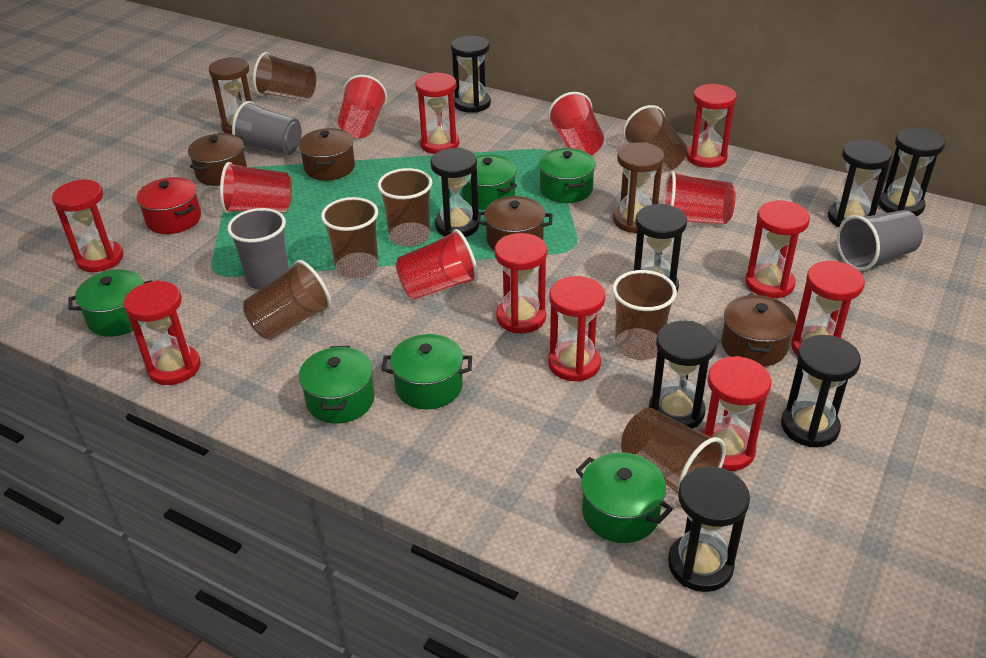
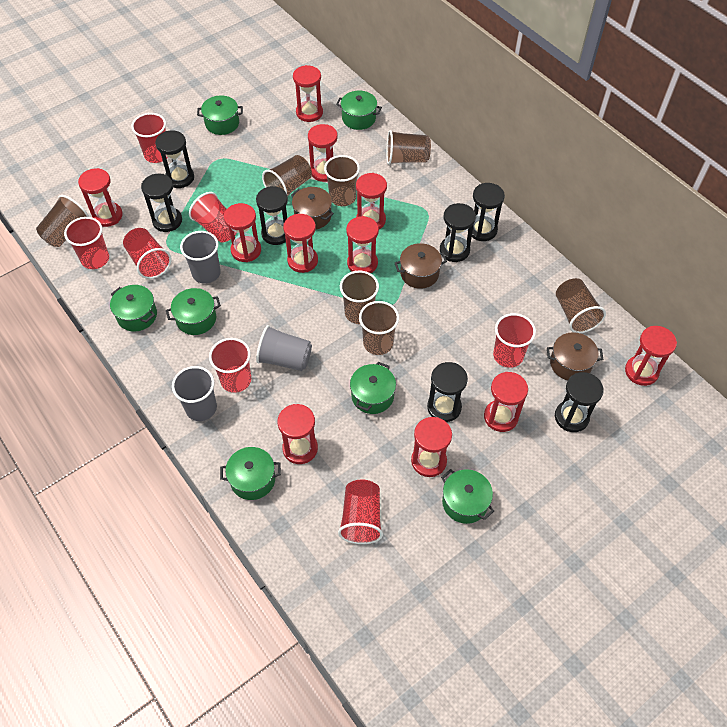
black hourglass: [430,148,479,237] [451,36,491,113] [634,204,687,292] [649,321,717,429] [668,466,750,592] [781,335,861,447] [828,139,892,227] [879,128,945,216] = 8 -> [141,174,182,232] [155,130,194,188] [256,186,288,245] [427,362,468,422] [440,203,476,262] [468,183,505,241] [555,372,604,432] = 7
brown hourglass: [209,57,252,134] [613,142,664,233] = 2 -> none = 0
brown pot: [188,133,247,186] [299,128,355,181] [477,196,553,251] [721,294,796,367] = 4 -> [291,187,334,229] [395,243,447,289] [547,332,603,380] = 3
green pot: [69,269,153,337] [299,346,375,424] [381,334,472,409] [462,155,517,210] [539,148,596,203] [576,452,673,543] = 6 -> [110,285,157,332] [166,288,221,335] [197,95,243,135] [220,447,281,500] [336,91,382,130] [350,362,396,414] [441,469,494,524] = 7
red cup: [220,162,292,213] [338,75,387,138] [396,229,478,300] [548,92,604,155] [663,171,736,224] = 5 -> [64,217,109,269] [123,228,172,279] [131,113,167,163] [189,192,237,242] [209,338,251,393] [338,479,383,544] [493,313,536,368] = 7
red hourglass: [52,179,123,272] [124,280,201,385] [415,72,459,154] [494,233,547,333] [548,276,605,382] [686,83,737,168] [700,356,771,471] [745,201,810,298] [791,261,865,355] = 9 -> [78,168,123,227] [224,203,261,262] [277,404,318,464] [283,214,318,273] [293,65,323,122] [308,124,338,182] [346,216,379,273] [356,173,387,229] [411,417,452,477] [484,372,528,432] [625,326,677,386] = 11
red pot: [137,177,201,234] = 1 -> none = 0

